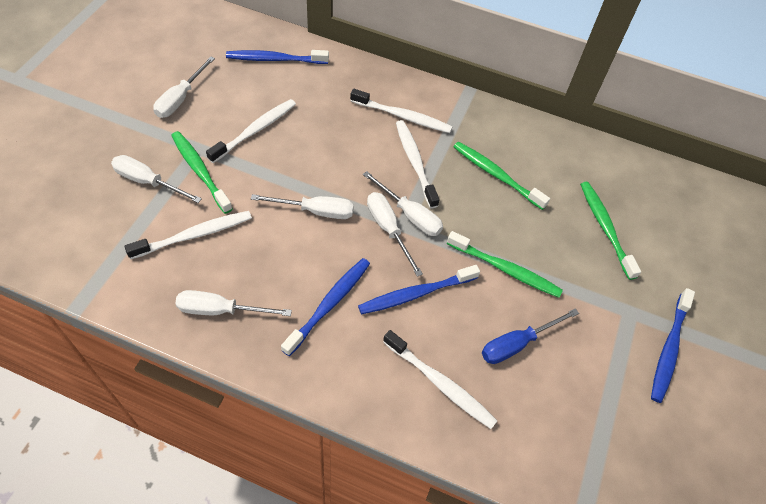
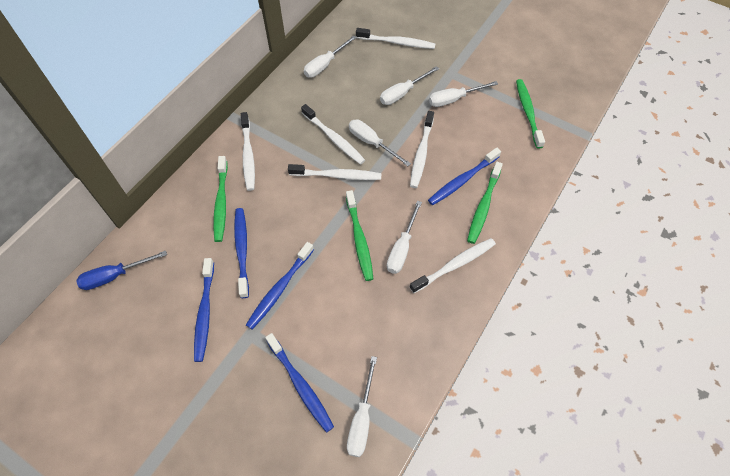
blue toothbrush: [226,50,329,64] [281,258,370,356] [358,265,480,314] [651,288,695,403] = 4 -> [194,258,214,362] [234,208,249,298] [246,242,314,329] [265,333,334,433] [428,147,501,205] = 5
white toothbrush: [124,211,252,259] [206,99,296,163] [350,89,452,133] [383,330,497,429] [396,120,440,208] = 5 -> [241,112,255,191] [288,164,382,180] [301,104,365,165] [356,28,435,49] [410,111,434,188] [410,238,496,293] = 6

